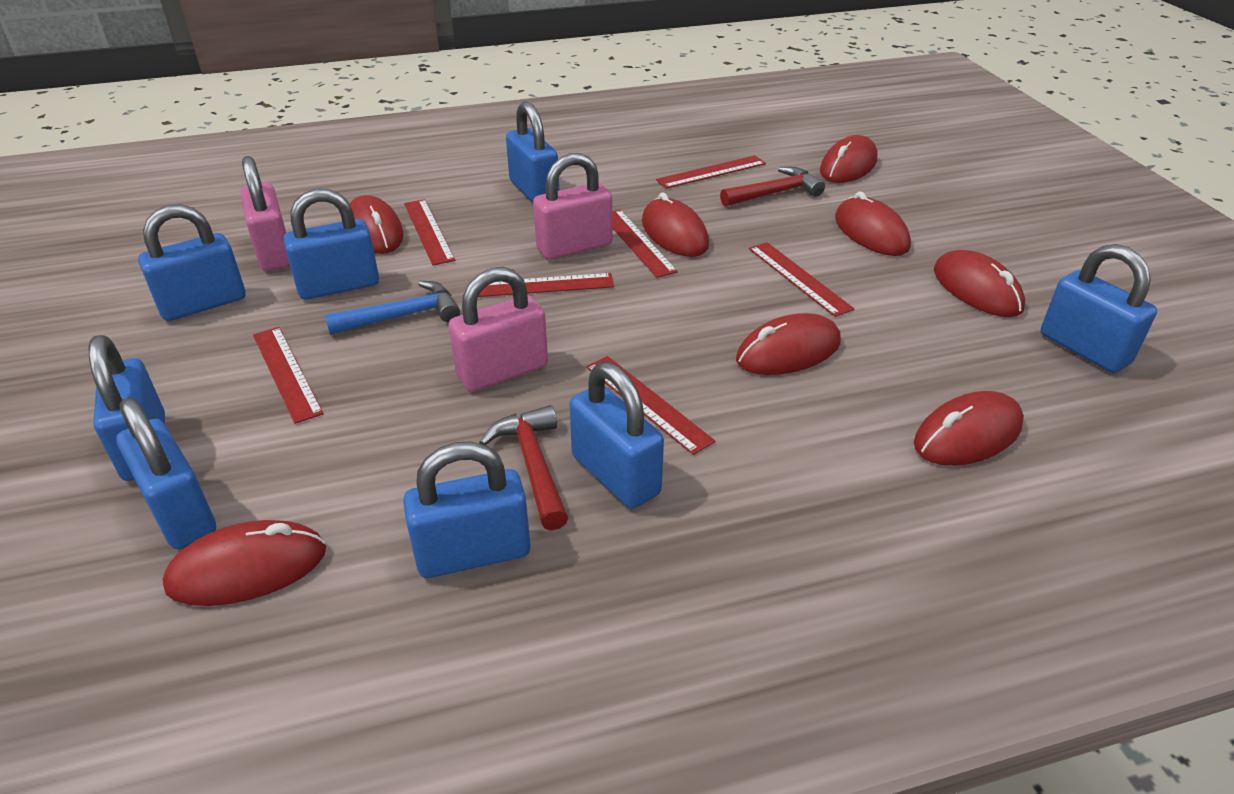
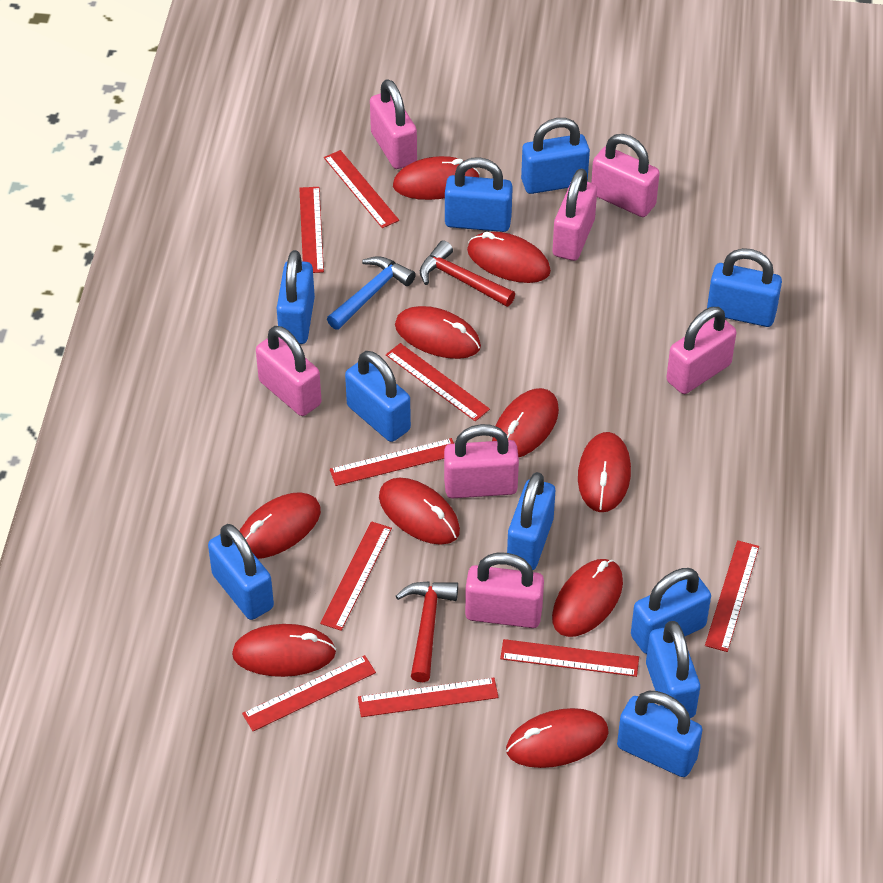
blue padlock: [89,335,165,481] [116,398,216,549] [138,204,245,321] [283,189,379,299] [403,441,530,578] [506,101,559,202] [569,362,664,509] [1041,244,1157,373] = 8 -> [208,524,274,620] [277,250,315,344] [345,351,411,442] [445,157,513,232] [507,472,555,570] [521,118,590,194] [617,691,703,777] [631,568,711,654] [646,621,700,718] [707,248,782,327] = 10
pink padlock: [241,156,290,271] [448,267,548,391] [533,153,612,260] = 3 -> [256,326,322,416] [370,79,417,169] [444,424,519,498] [465,553,544,628] [553,169,597,261] [591,134,660,217] [666,307,736,394] = 7
red mouse: [163,520,326,606] [349,195,404,254] [642,192,709,257] [736,313,841,375] [820,135,878,183] [835,191,911,256] [914,391,1024,466] [934,250,1025,317] = 8 -> [232,624,336,677] [240,492,321,559] [379,478,460,545] [393,156,480,200] [395,306,481,359] [467,232,551,283] [492,388,559,457] [506,708,609,768] [552,559,623,637] [578,432,631,512] = 10
red ruler: [253,327,324,424] [404,199,455,266] [478,273,614,297] [586,356,715,455] [612,210,678,278] [656,155,766,189] [749,242,854,317] = 7 -> [242,655,376,731] [299,187,324,273] [320,521,392,631] [324,150,399,228] [330,438,454,486] [358,678,499,717] [386,343,490,421] [500,639,639,677] [705,540,759,652] = 9

